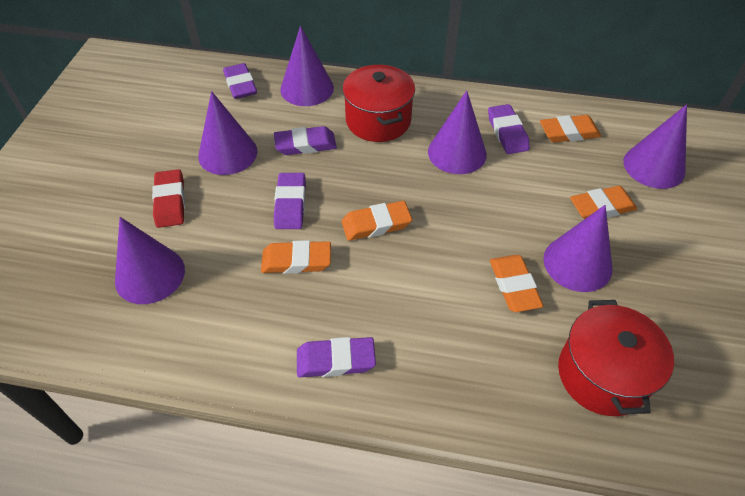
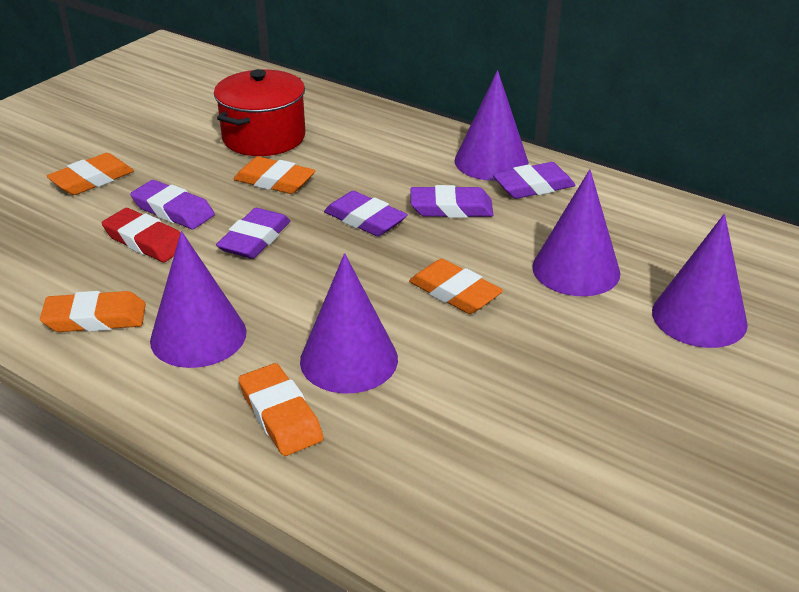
purple cone: [115,217,185,304] [198,91,257,175] [280,26,334,106] [428,90,487,174] [544,205,613,292] [623,104,687,189] = 6 -> [150,231,247,368] [300,253,398,393] [455,70,529,181] [532,169,620,296] [652,214,748,348] = 5
red pot: [342,65,415,142] [558,300,674,416] = 2 -> [214,69,305,156] = 1

